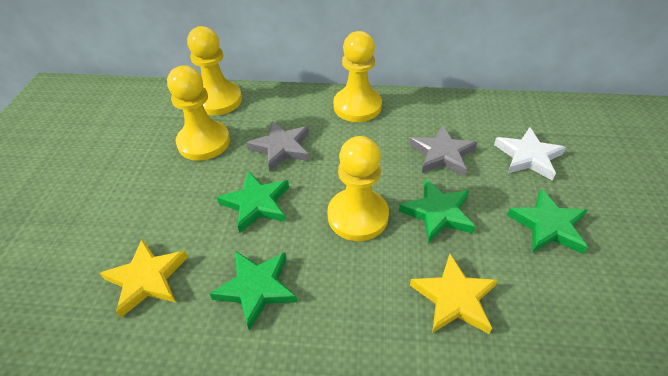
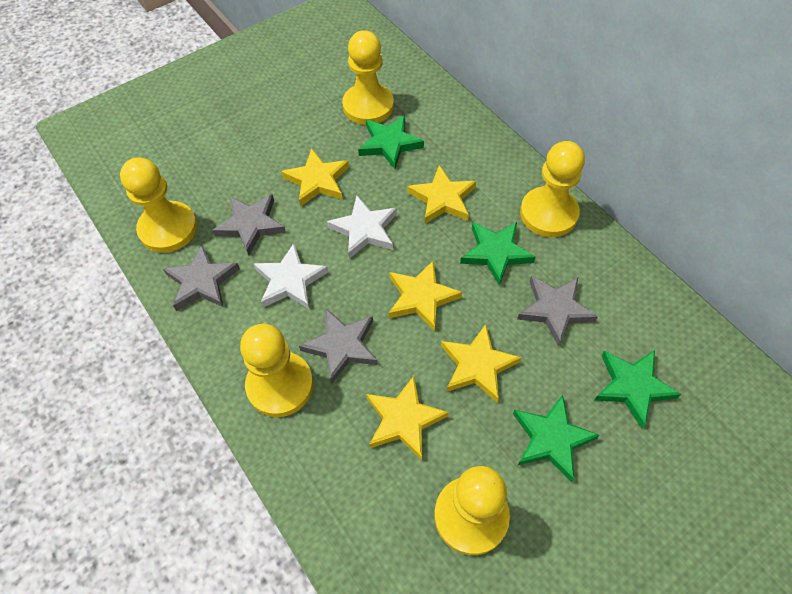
grey star: [246,121,309,172] [409,125,477,176] = 2 -> [163,245,240,311] [212,194,286,255] [299,309,378,384] [517,276,598,346] = 4
white star: [494,127,566,180] = 1 -> [254,243,329,309] [327,196,397,259] = 2
yellow pawn: [167,66,230,161] [187,26,242,116] [328,136,389,241] [333,31,382,122] = 4 -> [120,157,197,253] [240,324,313,417] [342,30,394,125] [434,466,510,555] [520,141,585,237] = 5
yellow star: [100,239,188,318] [410,254,498,334] = 2 -> [281,148,349,207] [366,376,449,460] [389,260,462,331] [407,165,476,224] [441,324,522,402] = 5

